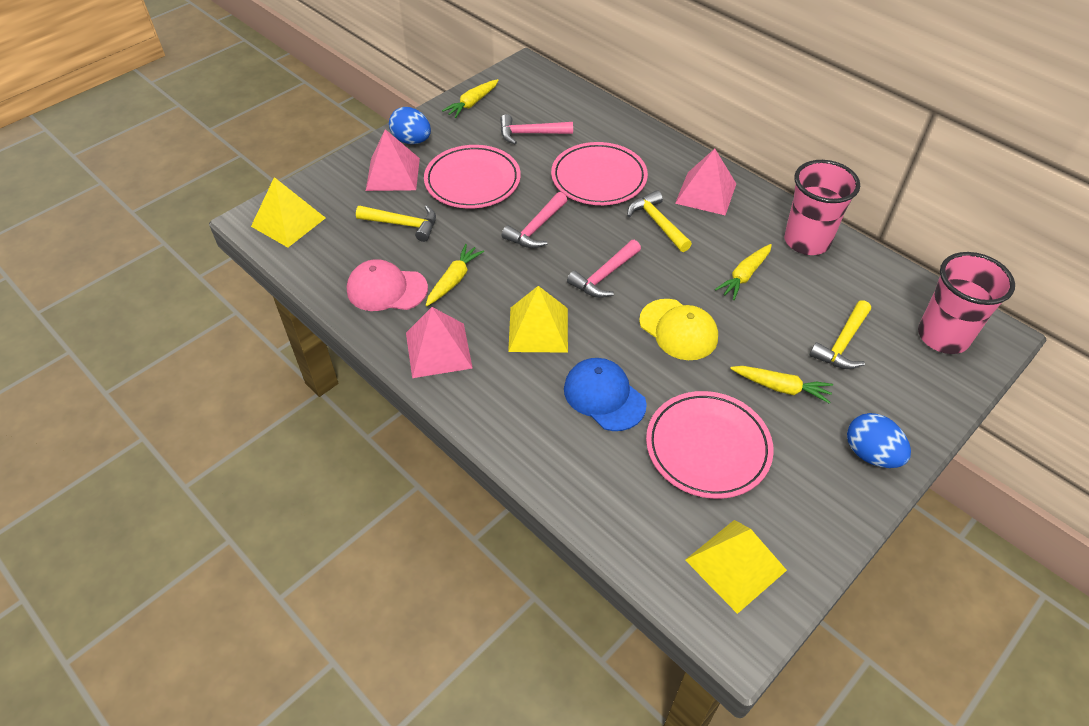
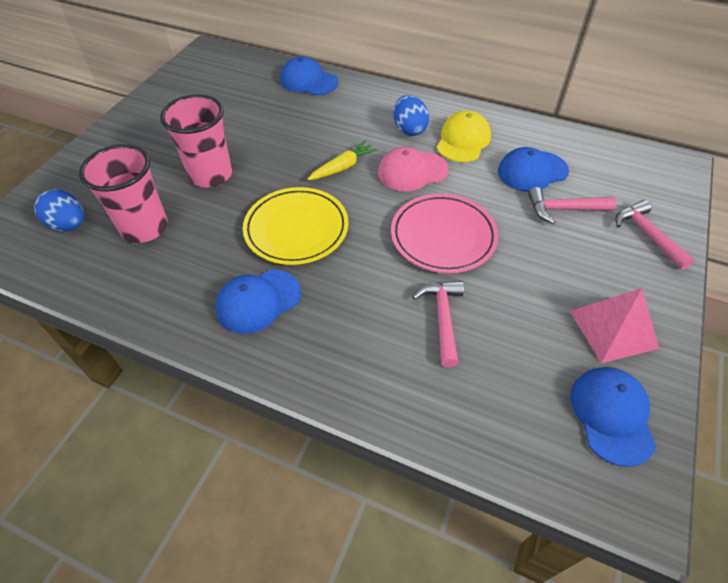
blue cap: [564,358,647,431] = 1 -> [216,270,301,334] [280,56,339,96] [498,147,569,192] [570,367,656,467] = 4
pink plate: [424,145,521,209] [551,142,648,205] [646,391,774,499] = 3 -> [391,194,499,273] = 1
pink pyramid: [366,129,420,191] [406,307,473,378] [675,149,736,215] = 3 -> [570,288,659,363] = 1
yellow carrot: [426,244,484,306] [442,79,499,118] [715,244,772,300] [730,366,833,404] = 4 -> [308,141,377,180] = 1
yellow hammer: [356,205,436,242] [627,190,692,252] [809,300,871,369] = 3 -> none = 0
yellow plate: none = 0 -> [243,187,349,265] = 1
yellow pyramid: [251,177,325,247] [508,286,568,353] [685,520,787,614] = 3 -> none = 0

